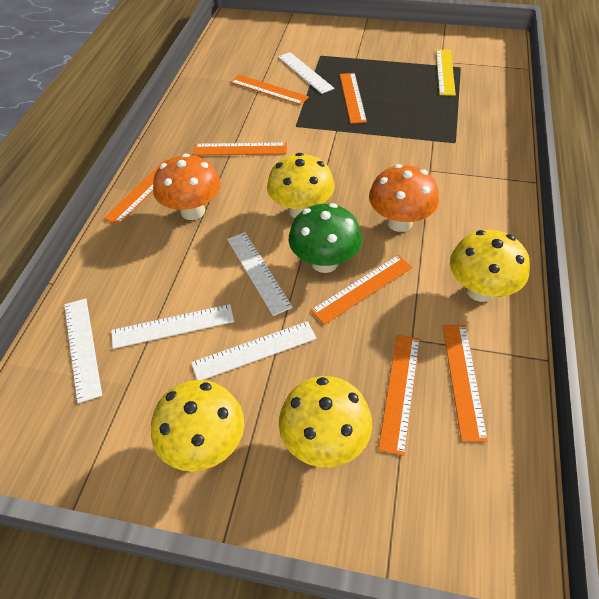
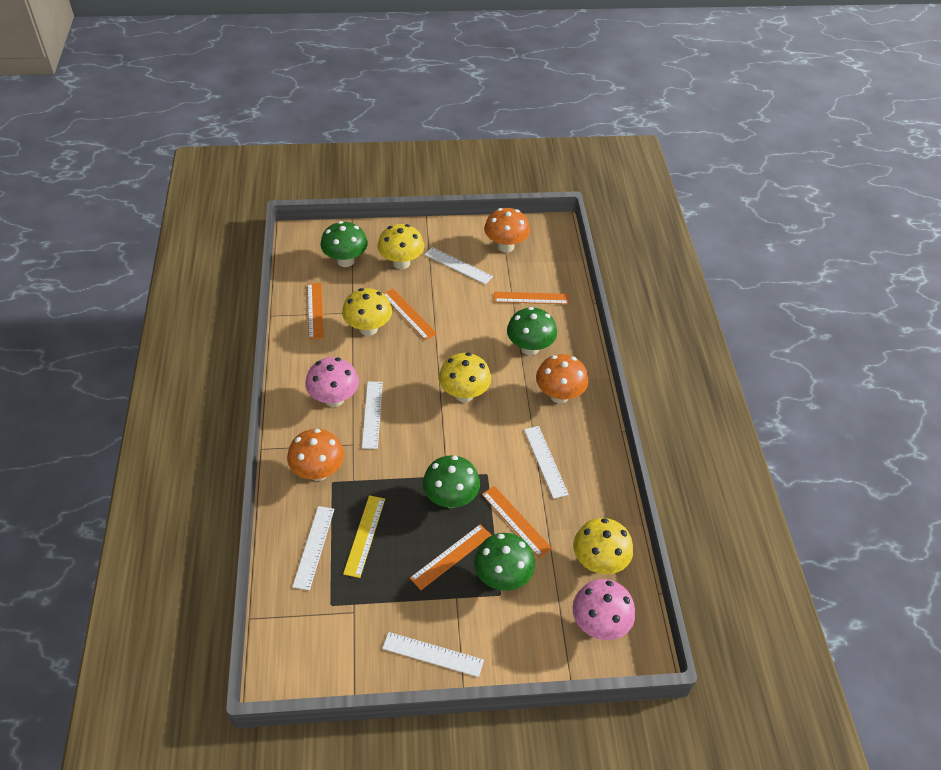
green mushroom: [289,203,362,273] = 1 -> [320,221,368,267] [423,455,480,508] [474,533,535,591] [507,307,557,355] = 4
orange mushroom: [153,154,221,220] [369,164,439,232] = 2 -> [287,429,344,481] [484,208,530,252] [536,354,588,403] = 3
orange ruler: [104,159,167,225] [193,143,287,155] [230,75,309,105] [310,255,412,325] [340,73,367,124] [378,335,420,456] [443,325,488,442] = 7 -> [307,283,324,340] [383,289,437,340] [410,524,492,590] [482,486,552,558] [494,292,570,304] = 5
pink mushroom: none = 0 -> [305,357,359,407] [572,579,636,640] = 2

